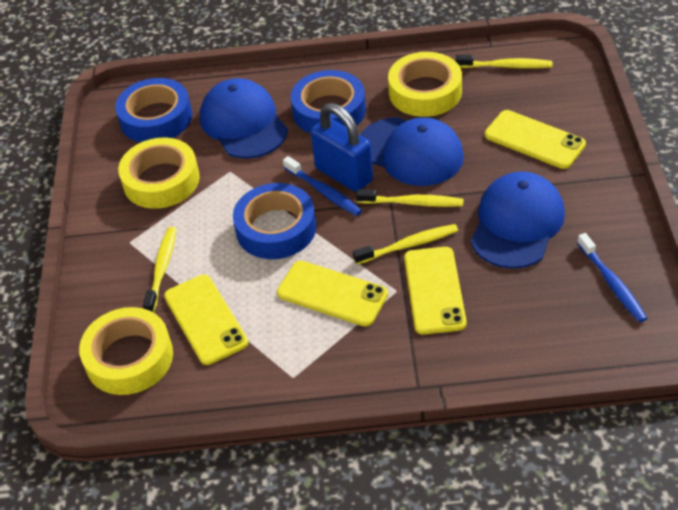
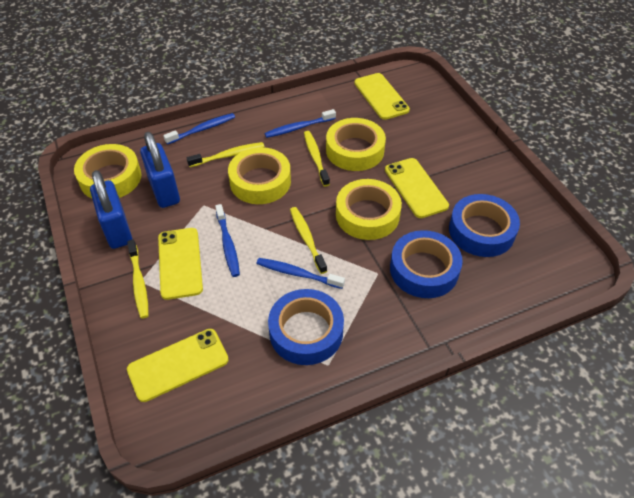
blue cap: [200,78,288,159] [360,117,464,186] [471,172,565,269] = 3 -> none = 0
blue padlock: [311,103,373,192] = 1 -> [90,170,132,249] [140,132,180,208] = 2
blue toothbrush: [283,156,362,216] [577,233,647,322] = 2 -> [163,113,235,145] [215,204,240,277] [256,258,345,289] [264,109,336,138] = 4
yellow tape: [79,307,173,395] [118,138,200,209] [388,52,462,117] = 3 -> [74,144,141,198] [228,147,291,204] [326,118,386,171] [336,179,402,240] = 4

